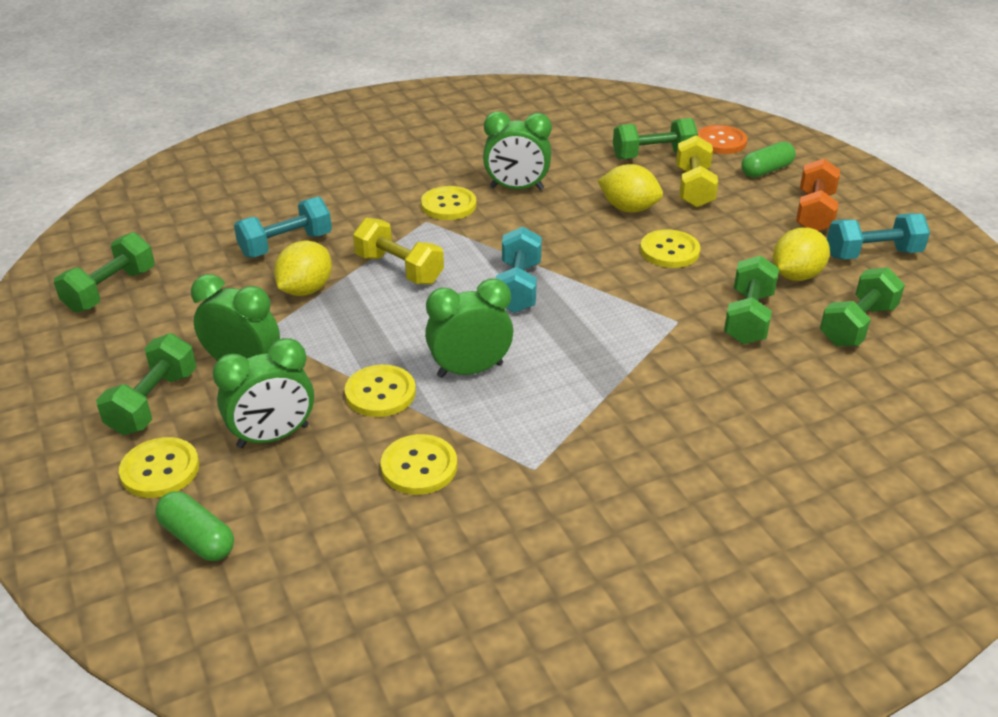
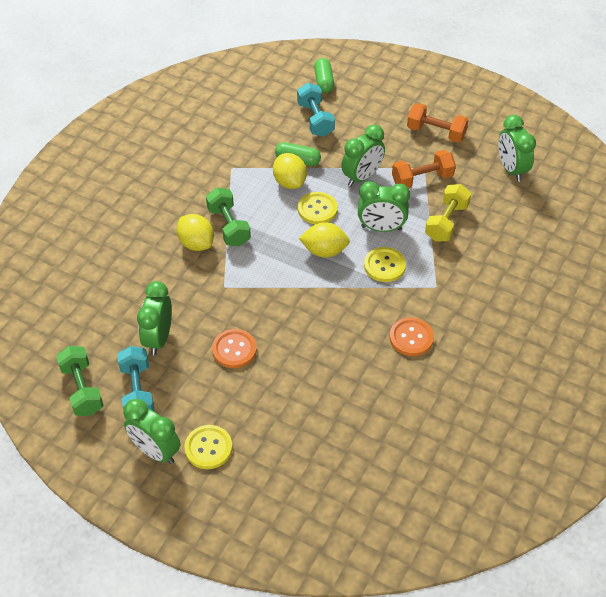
green clock: [191,274,280,361] [212,338,314,448] [425,278,513,378] [483,111,552,190] = 4 -> [123,399,180,464] [137,281,172,355] [341,125,385,187] [358,181,410,232] [498,115,536,182] = 5
green dumbbell: [54,232,155,313] [96,333,197,435] [613,118,698,159] [724,255,779,344] [820,267,905,347] = 5 -> [56,346,104,416] [206,188,251,246] = 2
orange button: [697,125,747,154] = 1 -> [212,329,257,368] [390,318,434,356] = 2
orange dumbbell: [796,159,840,231] = 1 -> [392,150,456,188] [407,103,469,143] = 2
turquoise dumbbell: [234,197,332,258] [495,227,542,313] [827,213,930,260] = 3 -> [117,346,154,411] [297,83,335,137] = 2
yellow button: [119,437,199,498] [345,365,416,417] [381,434,457,495] [421,186,477,220] [640,229,700,268] = 5 -> [184,425,232,469] [298,192,338,224] [364,247,406,282] = 3
yellow dumbbell: [353,218,444,285] [676,135,718,208] = 2 -> [425,184,471,242] = 1

